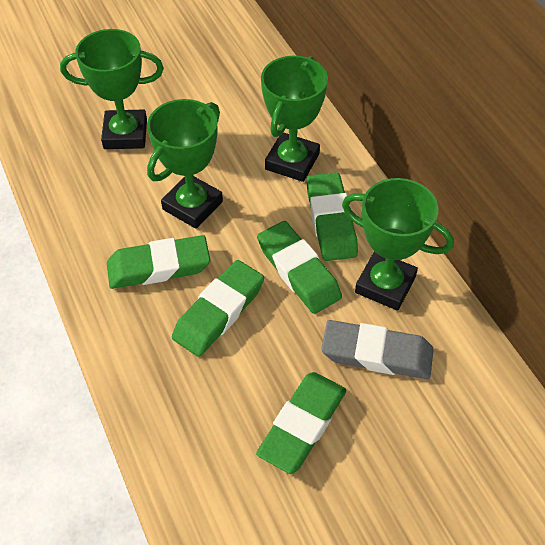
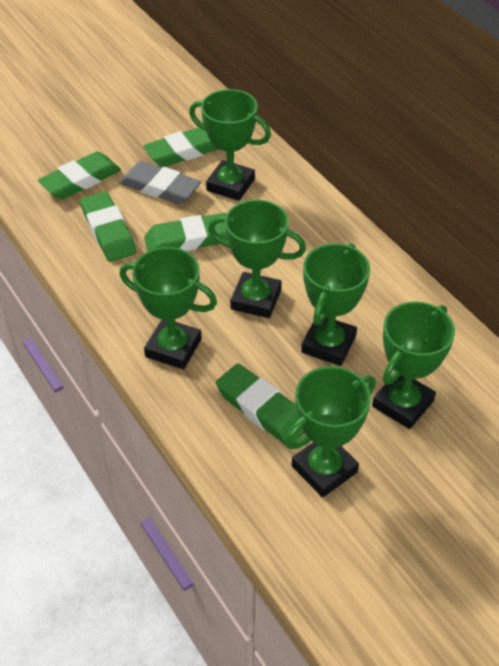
green trophy: [60,29,164,149] [147,99,223,229] [261,56,328,182] [342,178,454,311] = 4 -> [120,247,217,369] [189,89,271,201] [208,200,306,318] [284,366,376,498] [301,243,370,366] [372,301,455,429] = 6

